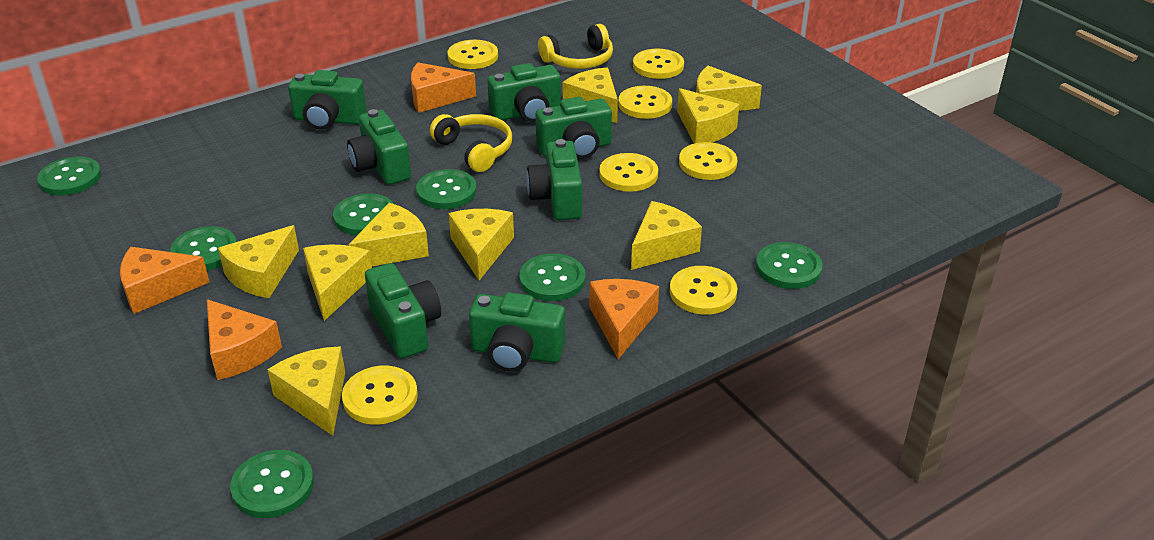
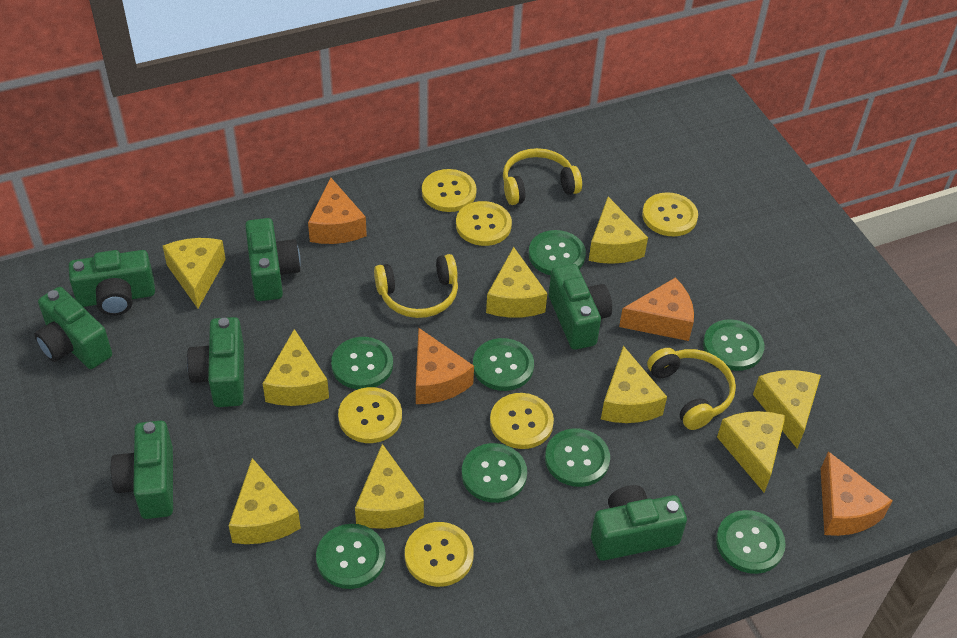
green button: [37,157,101,195] [170,226,237,270] [230,450,314,518] [333,193,394,235] [416,169,477,209] [519,253,585,301] [756,242,823,289] = 7 -> [316,524,386,589] [331,337,393,390] [462,443,527,503] [473,338,534,391] [529,230,586,275] [545,428,610,487] [703,320,764,371] [716,510,786,574] = 8
yellow button: [342,366,418,425] [447,40,498,69] [599,153,658,192] [618,86,672,119] [633,49,684,79] [670,266,737,315] [679,142,737,180] = 7 -> [338,387,402,443] [405,522,474,587] [422,169,477,212] [456,201,512,246] [490,393,554,449] [642,192,698,236] = 6
yellow headphones: [430,114,512,172] [538,24,613,69] = 2 -> [374,254,458,318] [503,148,582,205] [647,348,736,430] = 3

